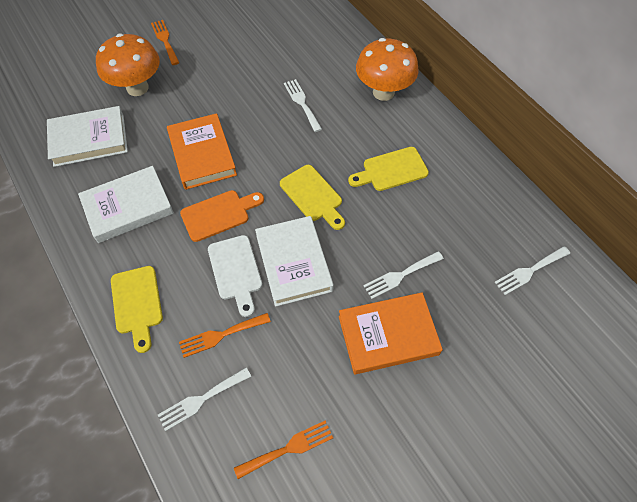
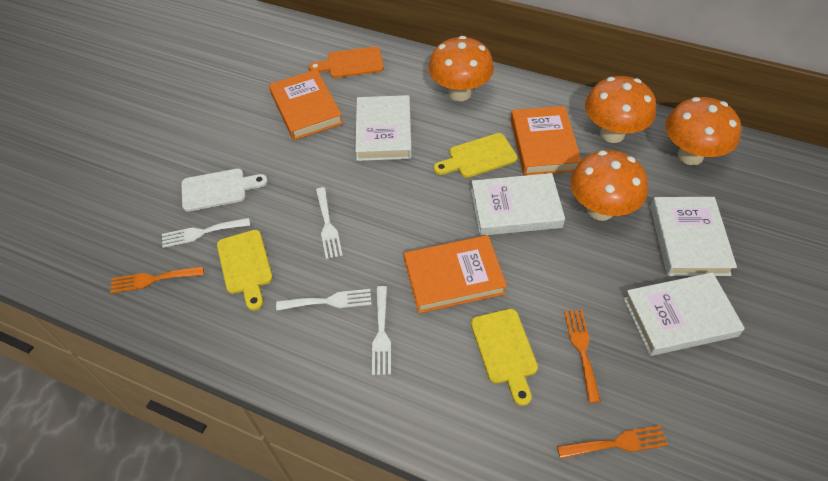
orange book: [167,113,237,190] [339,292,443,374] = 2 -> [269,69,343,140] [404,235,507,313] [511,106,582,176] = 3
orange mushroom: [96,34,160,96] [356,38,419,101] = 2 -> [428,36,494,101] [570,150,648,221] [585,76,656,143] [665,97,741,165] = 4
white book: [47,106,128,167] [78,166,174,243] [255,216,334,307] = 3 -> [355,95,412,161] [471,173,565,236] [623,272,745,356] [650,197,737,276] = 4

